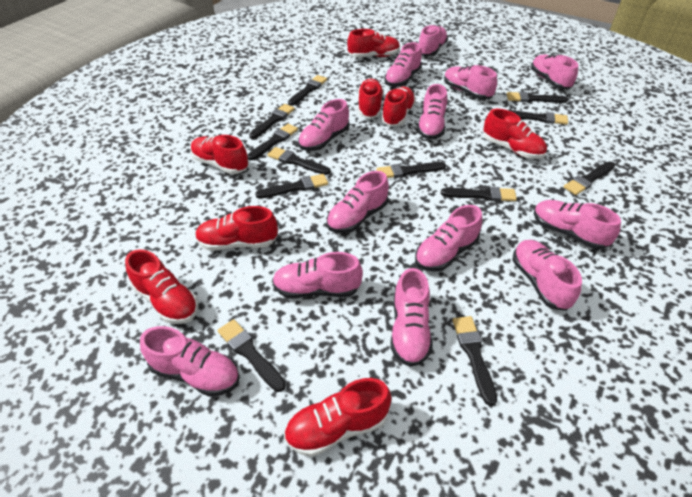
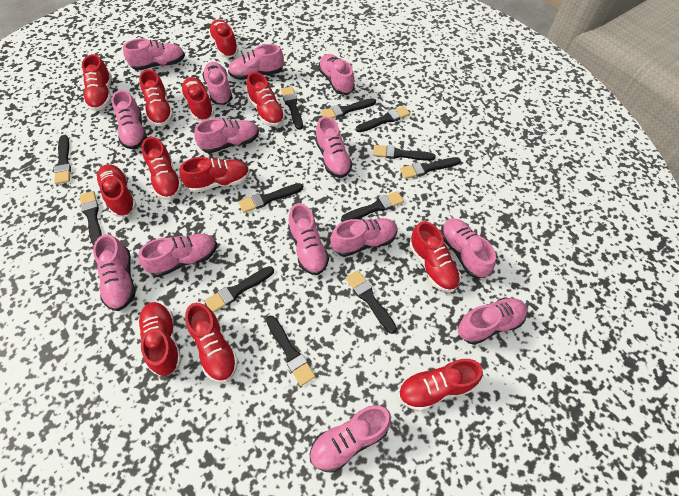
pink shoe: [140,326,240,397] [272,252,363,299] [298,99,349,151] [327,171,389,233] [385,42,422,87] [390,268,432,367] [415,205,482,271] [417,84,447,139] [419,25,448,56] [444,65,497,99] [512,240,582,311] [531,54,578,89] [534,200,621,250] = 13 -> [93,234,135,311] [112,90,147,149] [123,39,185,70] [138,234,217,277] [194,118,259,153] [202,62,233,105] [228,44,284,80] [288,203,329,275] [310,405,391,473] [315,116,352,178] [318,54,355,94] [330,218,397,257] [441,218,496,278] [458,297,527,345] = 14
red shoe: [125,249,199,324] [191,135,249,174] [195,206,278,250] [284,378,392,457] [347,29,400,58] [358,79,383,119] [381,87,416,126] [484,109,547,159] = 8 -> [82,54,112,111] [96,164,137,217] [138,302,182,376] [139,69,173,126] [141,137,183,200] [179,157,250,193] [181,77,215,121] [185,303,238,383] [209,19,239,57] [247,72,285,127] [398,359,483,411] [409,221,460,292] = 12

